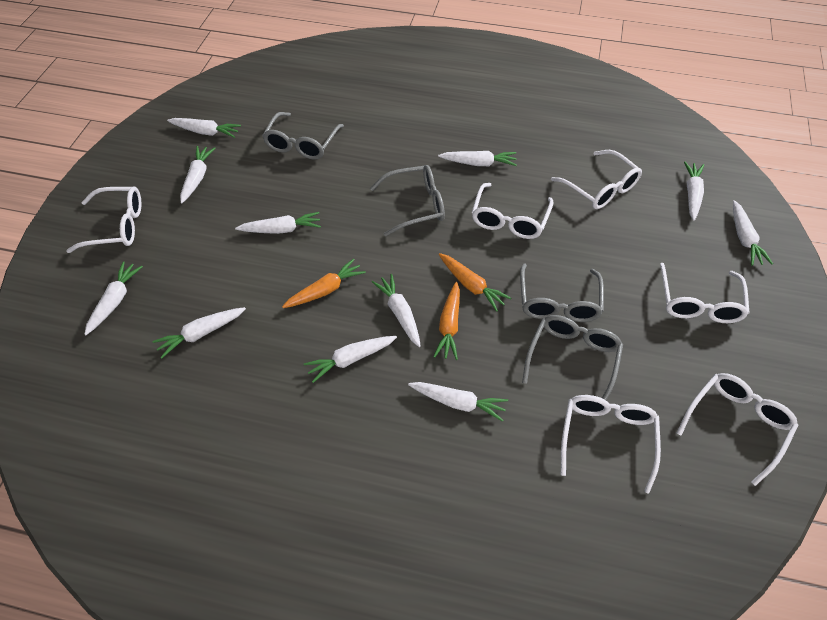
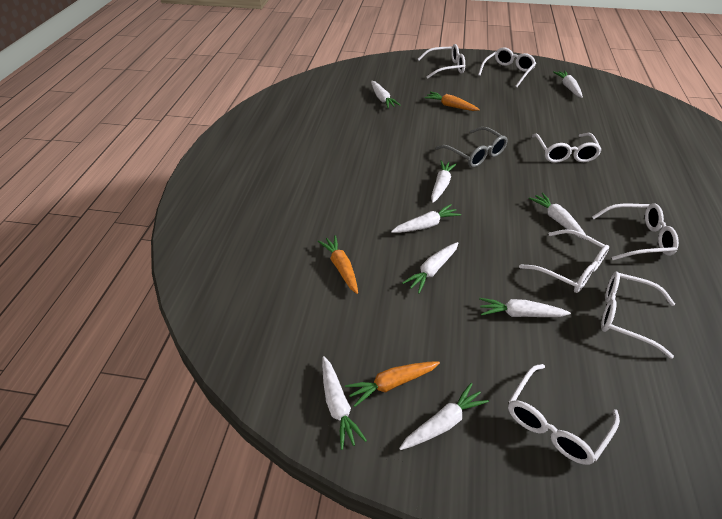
grey glasses: [262,112,344,160] [370,165,445,236] [520,264,604,322] [522,315,623,400] = 4 -> [436,127,508,167] = 1
white carrot: [84,261,143,335] [152,307,246,358] [167,118,241,138] [180,146,215,203] [235,212,321,234] [304,336,397,383] [372,274,421,347] [408,382,508,422] [438,151,517,166] [684,161,704,221] [733,200,773,266] = 11 -> [322,356,367,450] [371,81,400,108] [391,204,461,233] [399,383,489,450] [402,242,458,293] [431,160,457,203] [479,298,571,317] [529,193,586,240] [553,71,583,98] = 9
white glasses: [67,187,141,253] [472,183,554,239] [551,150,642,209] [561,395,661,494] [660,263,750,323] [677,373,798,486] = 6 -> [418,44,465,79] [478,47,536,87] [508,364,620,465] [519,229,609,293] [532,133,602,163] [592,203,679,260] [601,272,675,359] = 7

